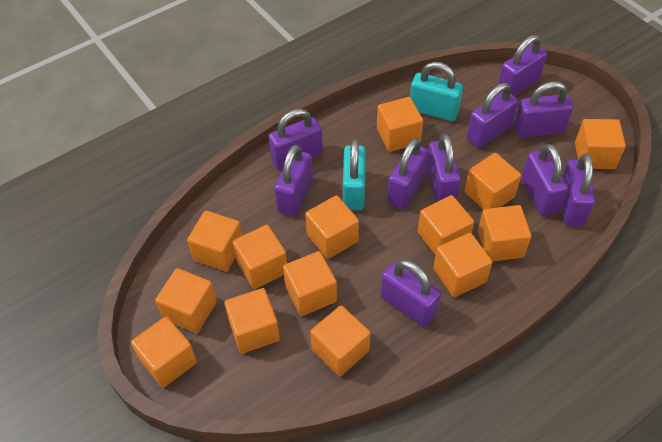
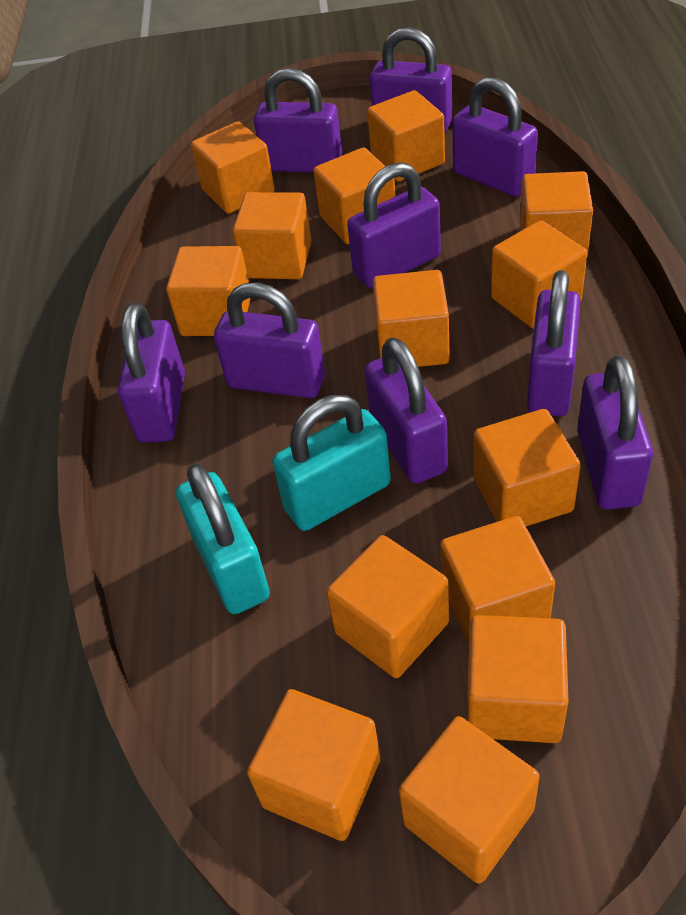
purple padlock: [268,109,323,171] [274,145,313,216] [380,259,441,327] [387,138,429,209] [427,134,461,202] [467,83,518,148] [498,35,547,96] [514,81,573,138] [521,144,568,216] [562,154,595,226] = 10 -> [118,303,185,443] [214,282,325,398] [254,68,342,173] [347,162,441,288] [365,337,448,484] [370,27,452,133] [452,77,538,197] [527,270,580,416] [577,355,653,510] = 9

